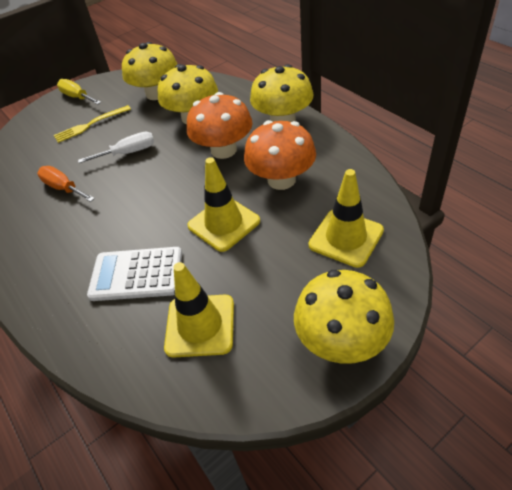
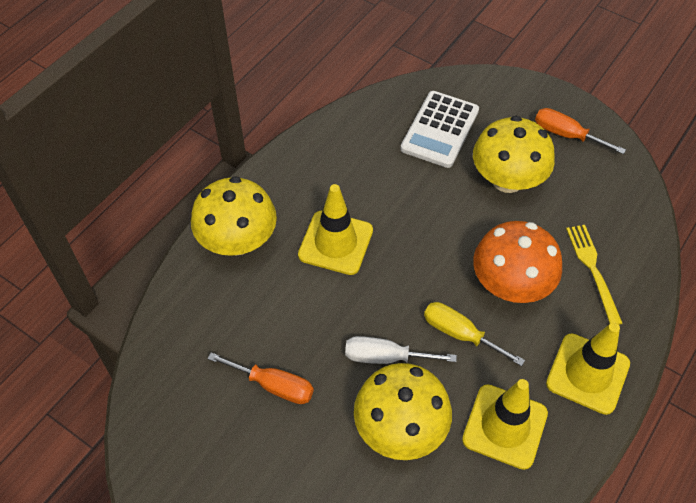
orange mushroom: [187,92,253,159] [244,120,316,190] = 2 -> [473,221,562,303] = 1
orange screwdriver: [37,166,95,202] = 1 -> [207,353,314,404] [535,108,626,154] = 2
yellow mushroom: [122,42,177,100] [157,64,218,124] [250,64,313,122] [294,270,394,364] = 4 -> [191,176,277,256] [354,363,452,460] [473,116,555,193] = 3

